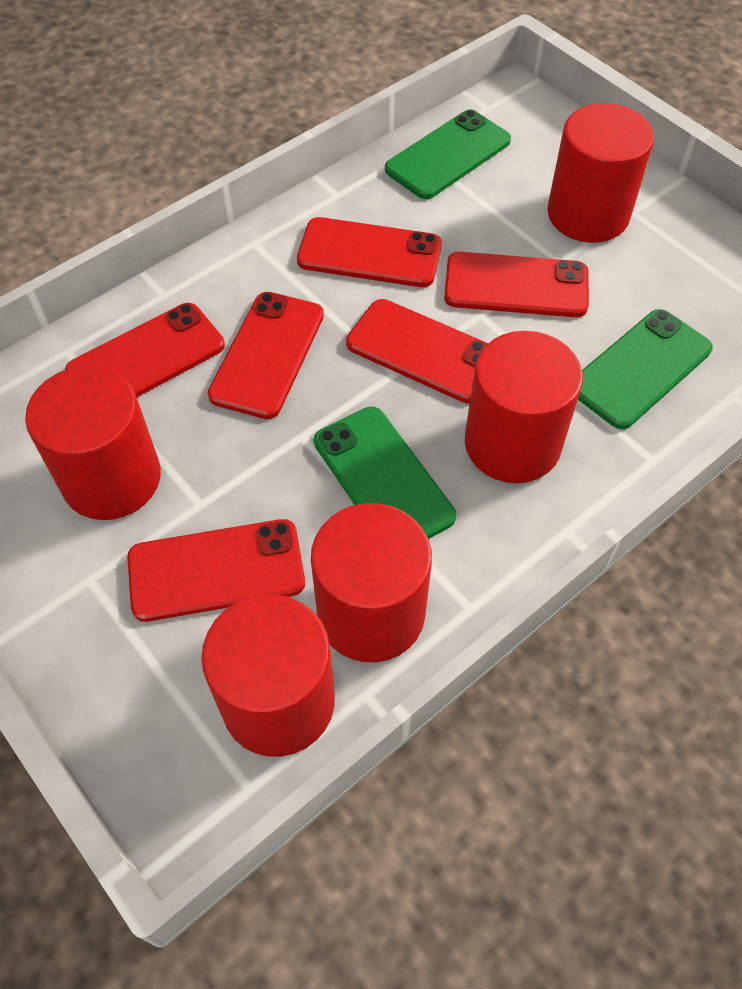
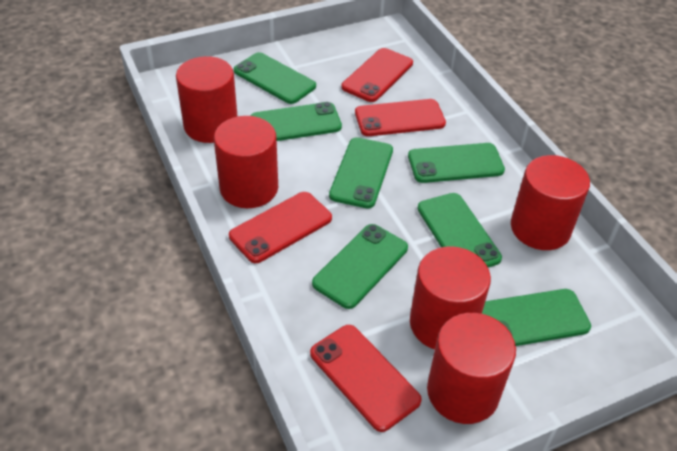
green phone: [314,406,456,539] [385,110,511,199] [578,309,713,429] = 3 -> [234,52,316,104] [250,102,342,141] [312,224,408,309] [329,137,393,209] [408,143,505,183] [417,193,502,267] [482,289,591,346] = 7
red phone: [65,303,225,397] [127,519,305,622] [208,292,324,419] [297,217,442,287] [346,299,489,403] [444,252,589,317] = 6 -> [229,192,332,263] [310,325,422,432] [341,48,413,102] [355,99,446,136] = 4

